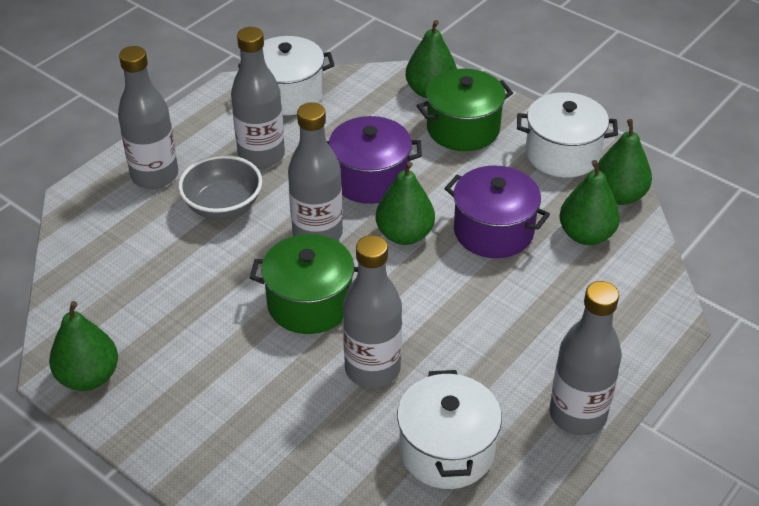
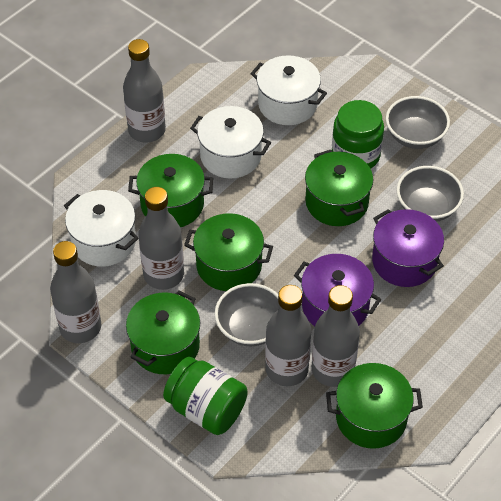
green jar: none = 0 -> [163,357,248,435] [332,100,384,169] = 2
green pear: [49,301,118,391] [376,162,435,245] [406,20,457,98] [559,160,620,245] [598,119,652,205] = 5 -> none = 0
green pot: [250,234,358,334] [417,68,513,151] = 2 -> [126,290,200,374] [128,154,213,227] [184,213,273,291] [305,150,373,226] [326,363,423,449] = 5
grey bowl: [178,155,262,220] = 1 -> [214,283,279,346] [386,96,450,149] [396,166,464,222] = 3

